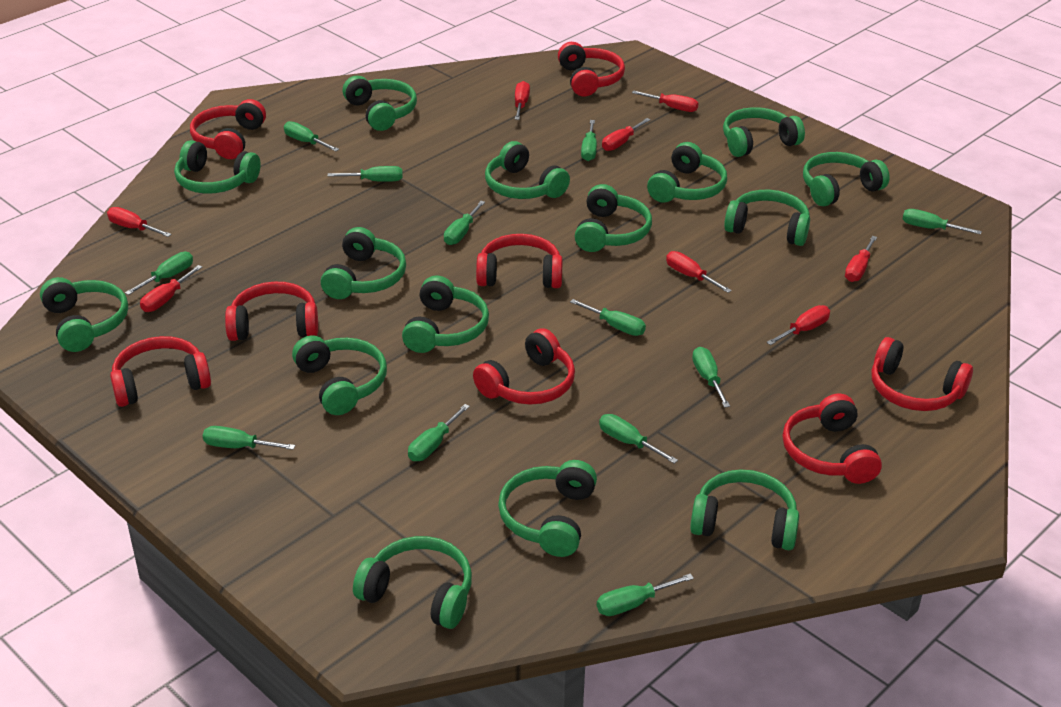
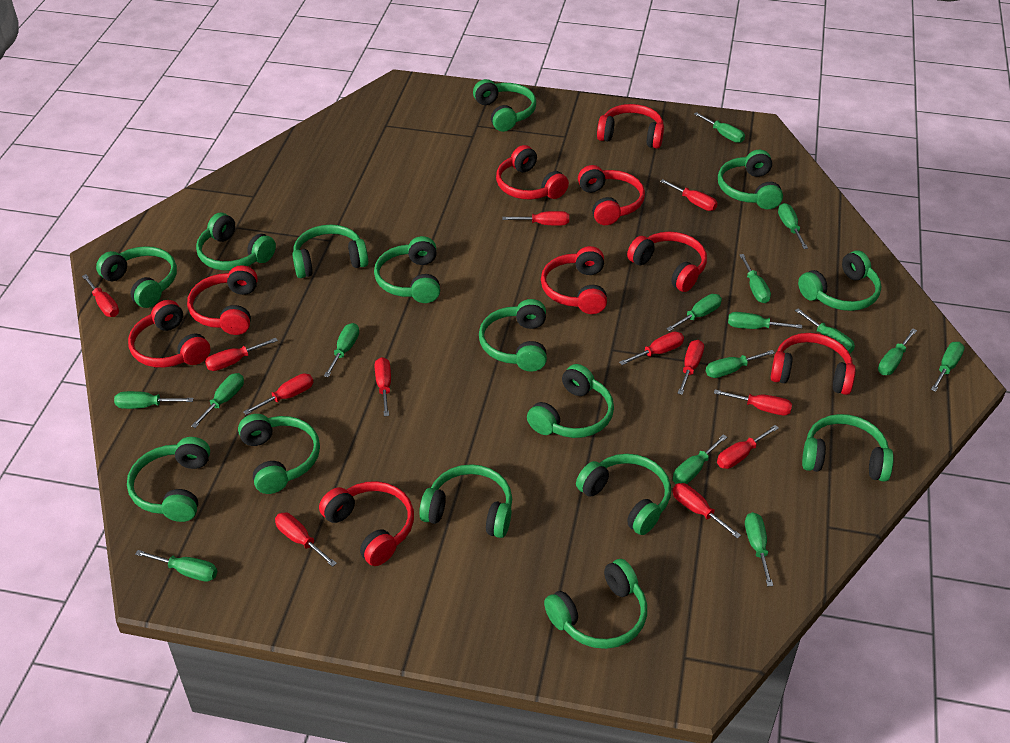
green screwdriver: [125,252,193,295] [203,426,296,450] [284,121,339,151] [328,166,403,182] [408,404,470,461] [444,201,485,245] [570,299,646,336] [581,120,597,161] [597,573,694,616] [599,414,678,464] [692,347,730,408] [903,209,982,235] = 12 -> [114,391,194,409] [135,550,217,582] [191,373,244,428] [324,323,359,377] [666,294,722,331] [673,434,727,484] [694,112,745,143] [706,350,775,378] [728,312,802,329] [739,254,771,303] [745,512,773,586] [778,203,808,249] [795,308,855,353] [878,328,917,375] [931,342,965,392] = 15
red headphones: [110,336,211,407] [190,99,266,159] [225,282,318,341] [473,328,575,405] [476,234,563,288] [558,42,625,97] [783,394,882,484] [871,337,973,411] = 8 -> [128,300,210,368] [187,265,258,335] [319,481,414,566] [496,145,569,199] [541,246,607,314] [578,165,645,225] [597,104,664,149] [627,232,707,292] [771,333,856,395] = 9
red screwdriver: [107,207,172,237] [140,265,202,312] [515,81,530,120] [602,118,651,151] [632,91,698,112] [666,251,732,293] [766,305,830,345] [845,236,877,282] = 8 -> [82,274,119,317] [205,338,278,371] [243,373,313,415] [275,512,337,567] [375,357,391,416] [502,211,569,226] [619,332,684,365] [660,179,717,211] [673,483,741,539] [677,340,704,395] [714,390,792,415] [717,425,779,469] = 12

